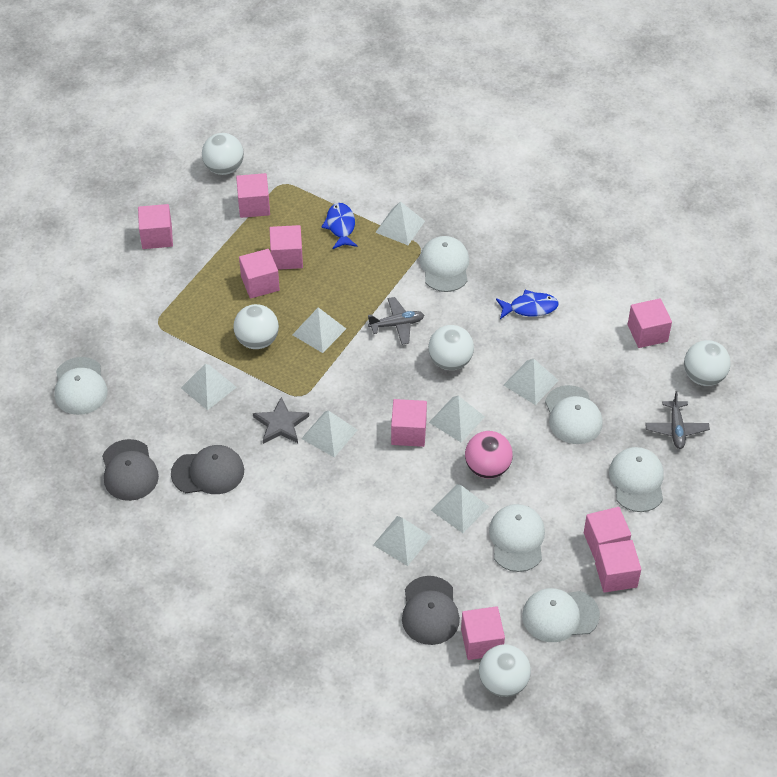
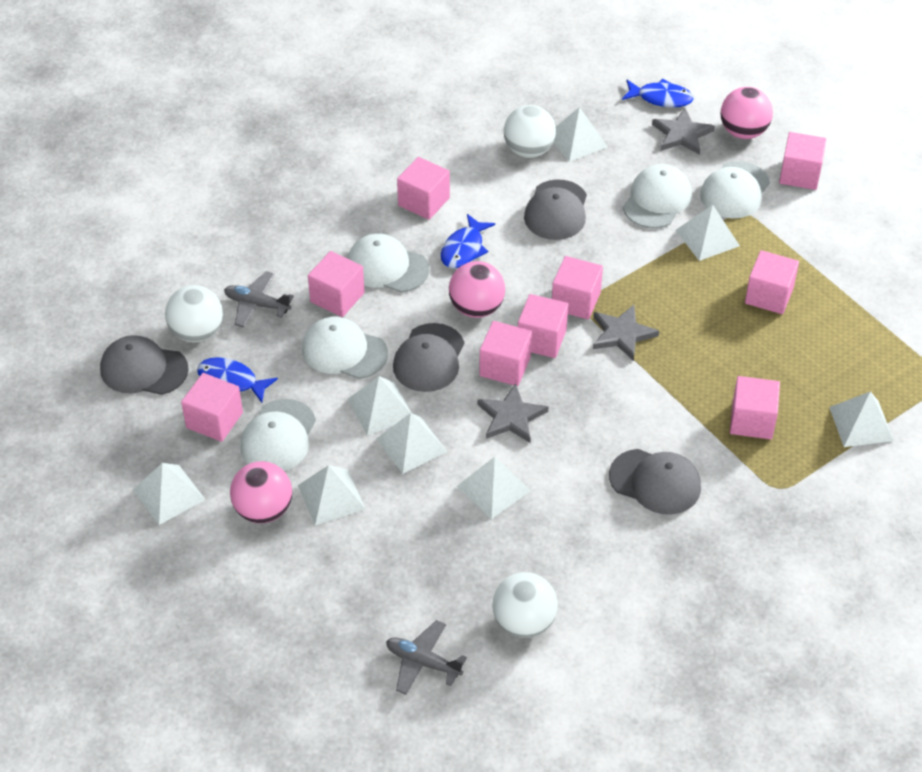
blue fish: [321,203,358,249] [496,290,559,319] = 2 -> [197,357,278,403] [441,214,495,269] [622,79,694,107] = 3
grey cap: [102,439,159,501] [171,445,244,494] [402,576,460,645] = 3 -> [100,335,189,395] [393,323,464,392] [524,179,587,240] [609,449,701,515] = 4
grey star: [253,397,309,444] = 1 -> [477,383,548,443] [593,305,659,361] [652,108,715,155] = 3
pink ball: [465,431,513,478] = 1 -> [230,461,292,523] [449,261,505,318] [721,87,773,139] = 3
white ball: [202,133,244,175] [234,304,279,349] [428,325,474,370] [479,644,531,697] [684,340,731,386] = 5 -> [165,285,223,342] [492,572,558,638] [504,105,556,158] = 3
white cap: [54,357,108,415] [420,236,469,292] [489,504,545,572] [522,588,600,642] [545,385,603,444] [609,447,664,512] = 6 -> [240,399,316,471] [302,317,388,379] [347,233,429,292] [623,164,692,228] [700,161,770,219] = 5

